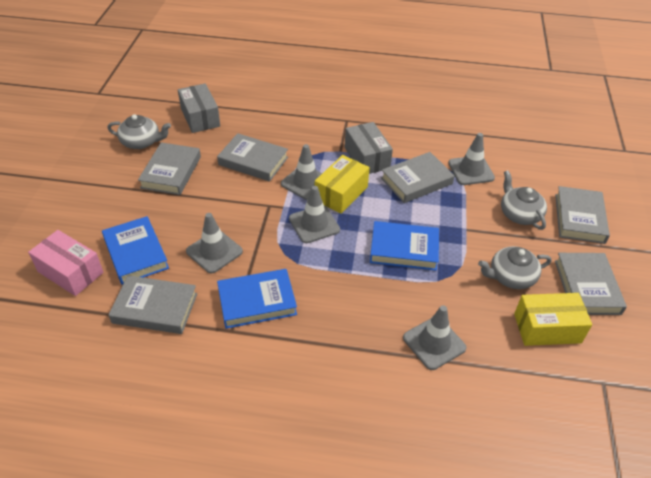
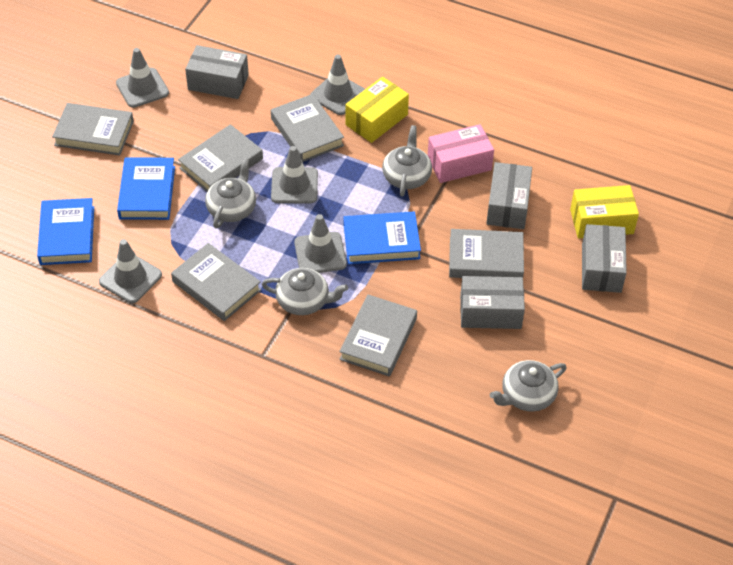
grey box: [178,83,220,133] [345,122,393,174] = 2 -> [185,45,249,99] [460,276,525,329] [486,162,532,229] [582,224,627,293] = 4
grey teapot: [107,114,171,149] [478,246,552,289] [501,171,547,230] = 3 -> [205,158,256,228] [262,268,348,315] [382,125,432,197] [490,360,567,412] = 4

